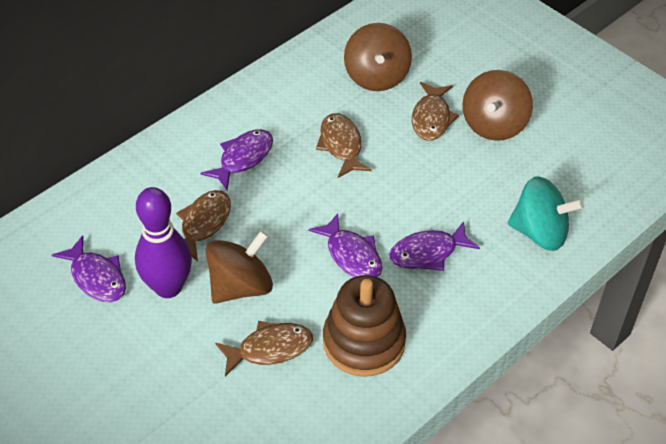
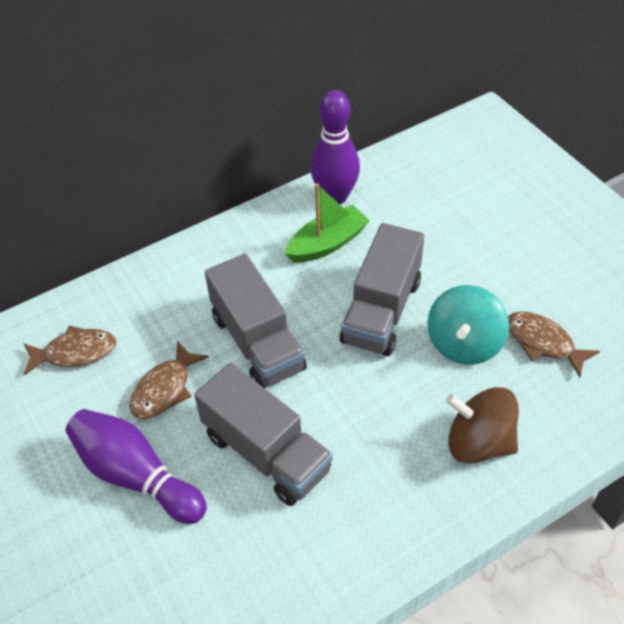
brown fish: [176,190,231,261] [215,321,313,376] [316,113,372,178] [412,82,459,141] = 4 -> [23,326,116,376] [129,341,209,419] [508,311,600,377] = 3
brown spinning top: [206,231,273,304] [344,23,412,91] [462,70,533,141] = 3 -> [446,387,519,464] = 1
brown stacking toy: [323,275,406,377] = 1 -> none = 0
green boat: none = 0 -> [285,183,370,263] = 1
grey truck: none = 0 -> [194,363,333,506] [205,254,307,388] [340,223,424,356] = 3
purple bowling pin: [135,187,192,298] = 1 -> [66,409,207,524] [310,90,360,204] = 2
purple fish: [52,235,126,302] [200,129,273,190] [308,213,382,277] [389,221,480,271] = 4 -> none = 0

